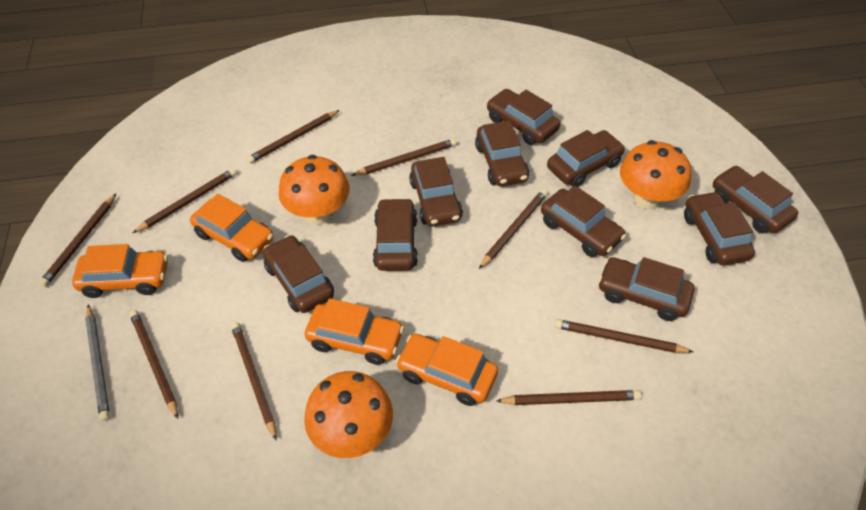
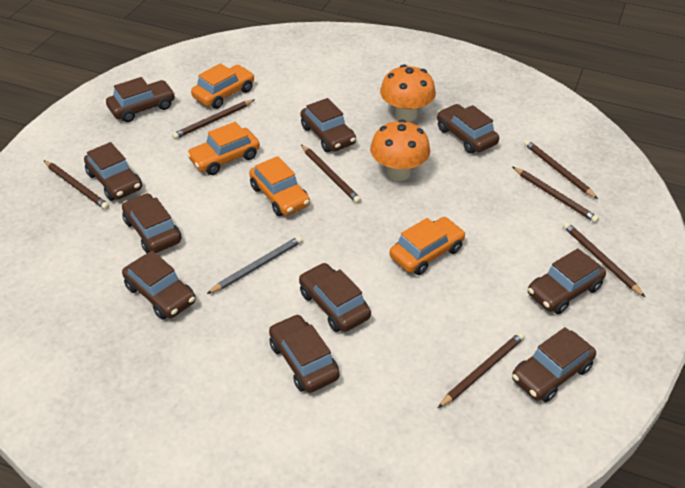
brown pencil: [39,194,116,287] [129,310,178,419] [133,168,237,233] [231,322,277,441] [247,110,340,164] [351,139,457,176] [479,189,548,269] [496,390,641,405] [554,319,693,353] = 9 -> [44,160,109,210] [172,99,255,139] [301,145,361,204] [438,332,525,408] [513,167,599,223] [524,140,598,199] [563,222,645,297] = 7
orange mushroom: [279,155,350,225] [304,371,393,458] [620,140,691,210] = 3 -> [370,119,430,181] [380,64,436,122] = 2

